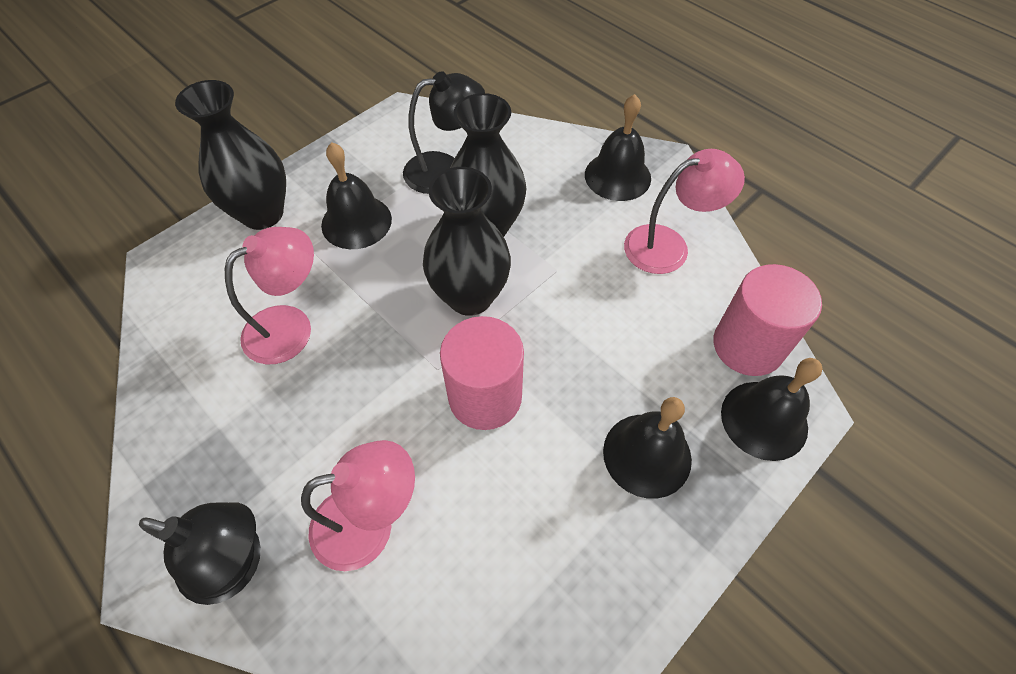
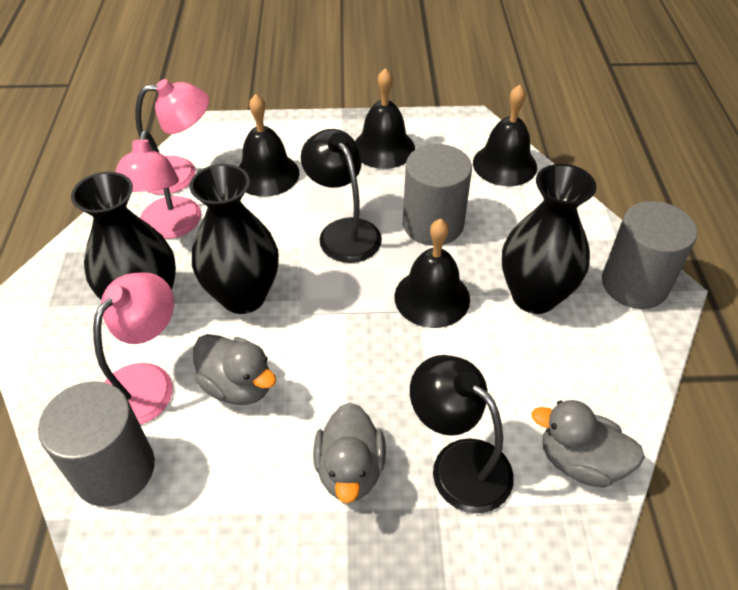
grey cylinder: none = 0 -> [38,381,155,507] [403,144,472,246] [602,201,697,309] = 3
grey duck: none = 0 -> [193,334,276,405] [313,402,386,503] [532,400,645,488] = 3
pink cylinder: [440,316,524,430] [713,264,822,376] = 2 -> none = 0

